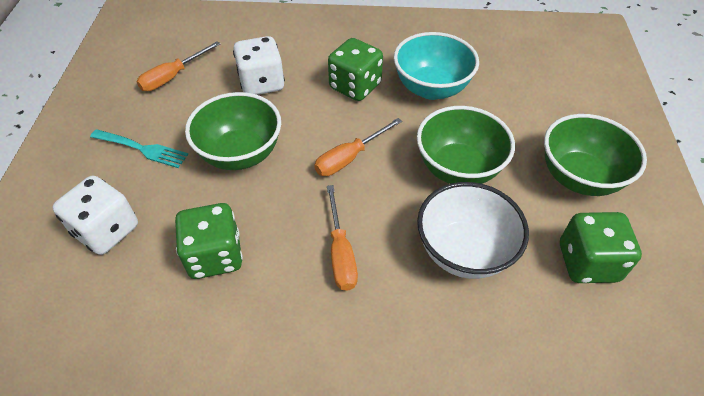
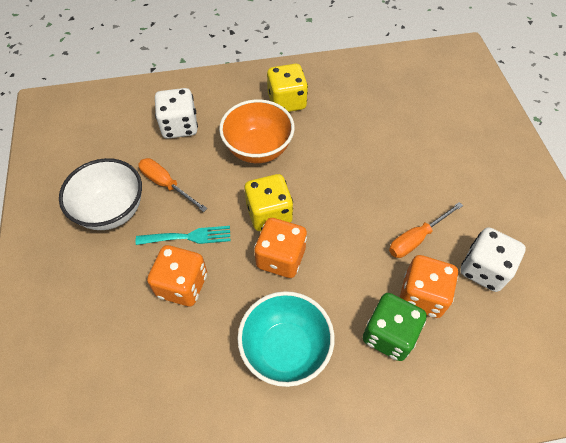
green bowl: [185,92,281,170] [417,106,515,184] [544,114,647,196] = 3 -> none = 0
green dice: [175,203,243,279] [328,38,383,101] [560,212,642,283] = 3 -> [363,293,427,361] = 1
orange bowl: none = 0 -> [219,100,295,163] = 1
orange dice: none = 0 -> [147,245,207,306] [254,218,307,278] [400,255,458,318] = 3
orange screwdriver: [137,41,220,91] [314,118,402,176] [327,185,358,291] = 3 -> [138,158,207,212] [389,202,463,258] = 2
yellow dice: none = 0 -> [244,174,293,231] [267,64,308,112] = 2

